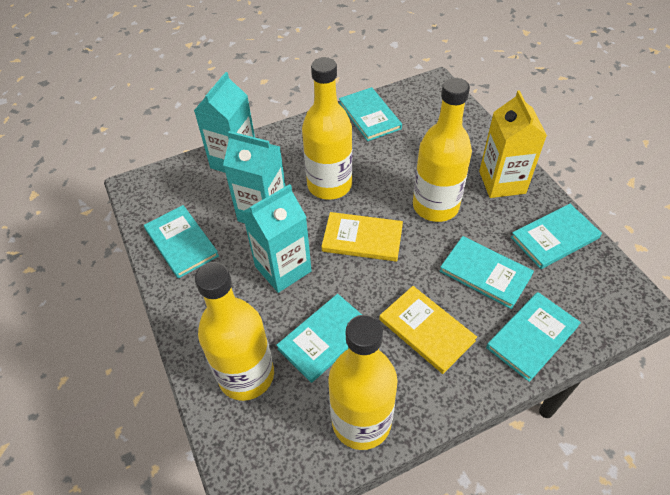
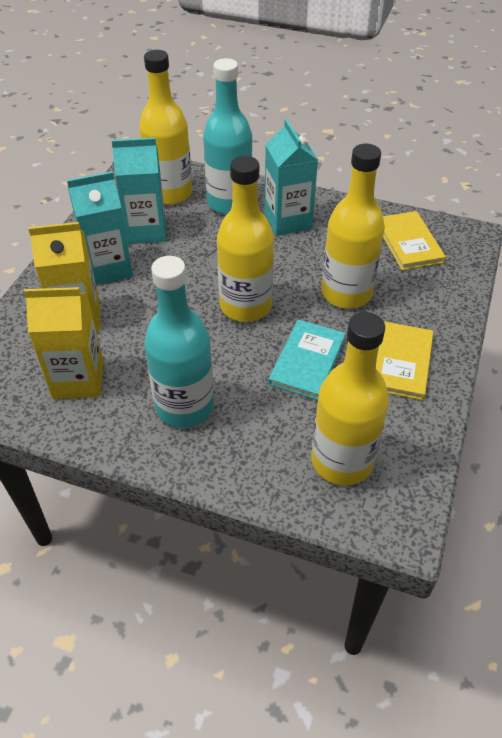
turquoise book: [144,205,219,278] [276,294,362,383] [339,87,402,141] [440,236,534,309] [486,292,581,382] [511,204,602,269] = 6 -> [268,320,346,400] = 1
turquoise bottle: none = 0 -> [144,256,214,428] [203,58,253,214] = 2
yellow carton: [479,90,547,198] = 1 -> [24,287,104,399] [28,222,101,330] = 2

